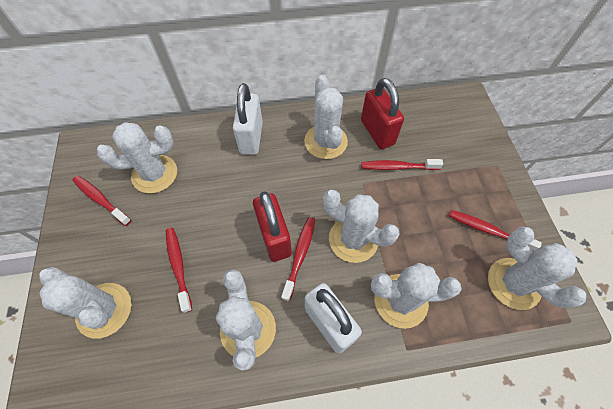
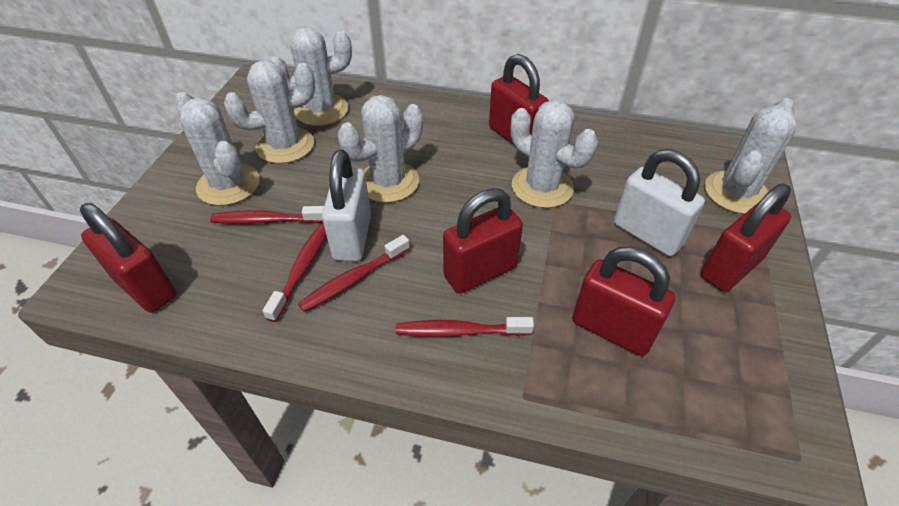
red padlock: [253,191,292,262] [361,78,404,149] = 2 -> [80,203,177,313] [443,188,523,294] [489,54,549,145] [572,247,675,356] [701,183,791,292] = 5
red toothbrush: [72,176,131,226] [166,228,192,313] [281,217,315,302] [361,159,443,170] [449,210,542,251] = 5 -> [210,206,324,224] [263,223,326,322] [298,235,410,312] [396,317,534,337] = 4
white cactus: [39,267,131,339] [97,122,177,193] [216,269,276,371] [304,75,348,159] [323,190,400,263] [371,263,461,329] [488,227,586,310] = 7 -> [174,92,260,206] [224,60,316,164] [270,27,352,126] [338,95,423,203] [510,100,598,208] [705,98,797,214] = 6

